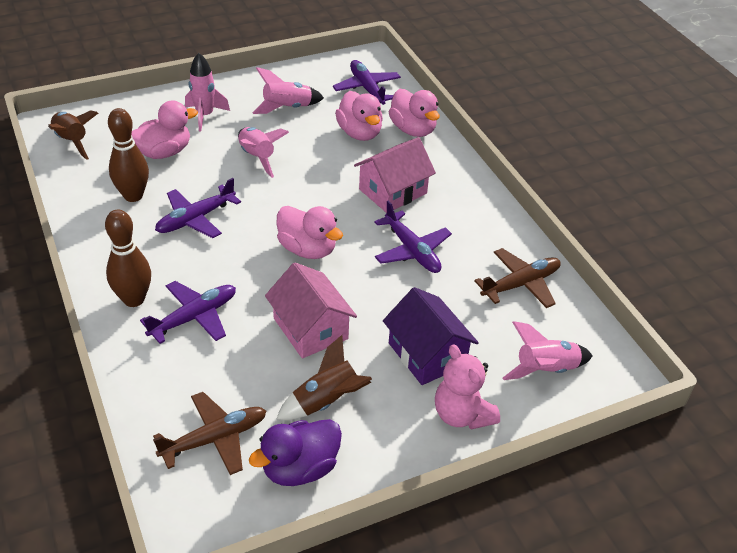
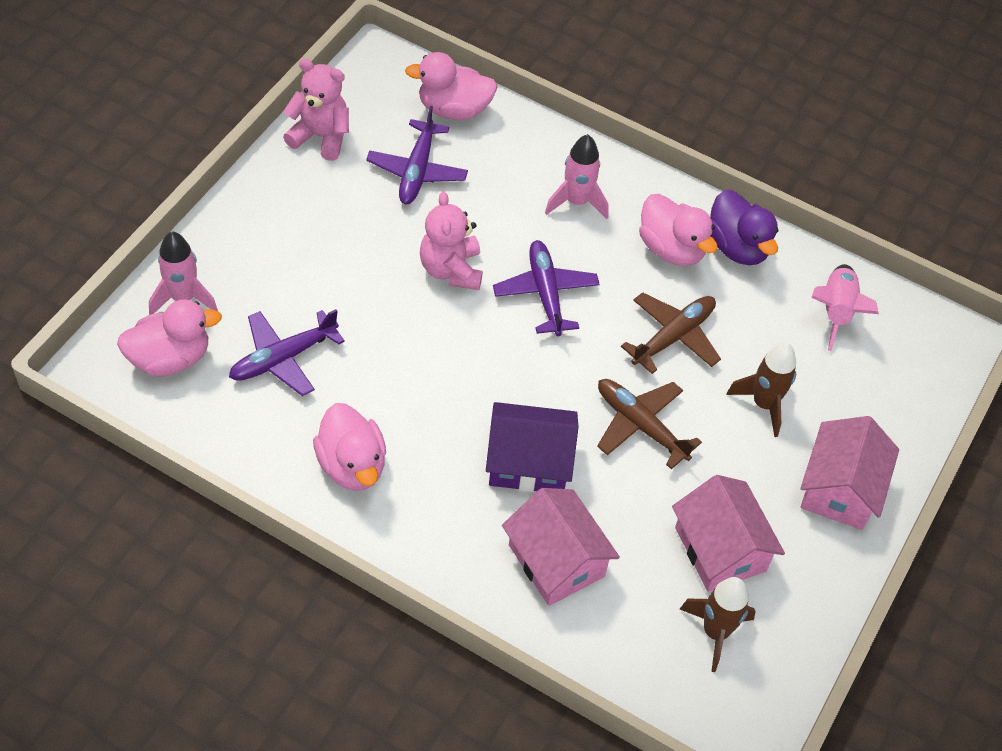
brown bowling pin: [105,210,151,307] [108,108,149,202] = 2 -> none = 0
pink house: [265,262,357,359] [354,137,436,213] = 2 -> [502,488,620,606] [672,475,785,592] [800,416,899,530] = 3
pink rocket: [185,53,230,132] [238,127,289,178] [253,67,324,114] [503,321,592,380] = 4 -> [149,231,218,315] [545,134,609,219] [811,264,879,351] = 3
pink teddy bear: [435,344,500,430] = 1 -> [283,59,349,161] [420,192,483,290] = 2
purple plane: [140,281,236,344] [155,178,241,238] [333,60,401,105] [374,200,452,273] = 4 -> [229,309,345,396] [366,106,468,204] [493,240,600,336] = 3

